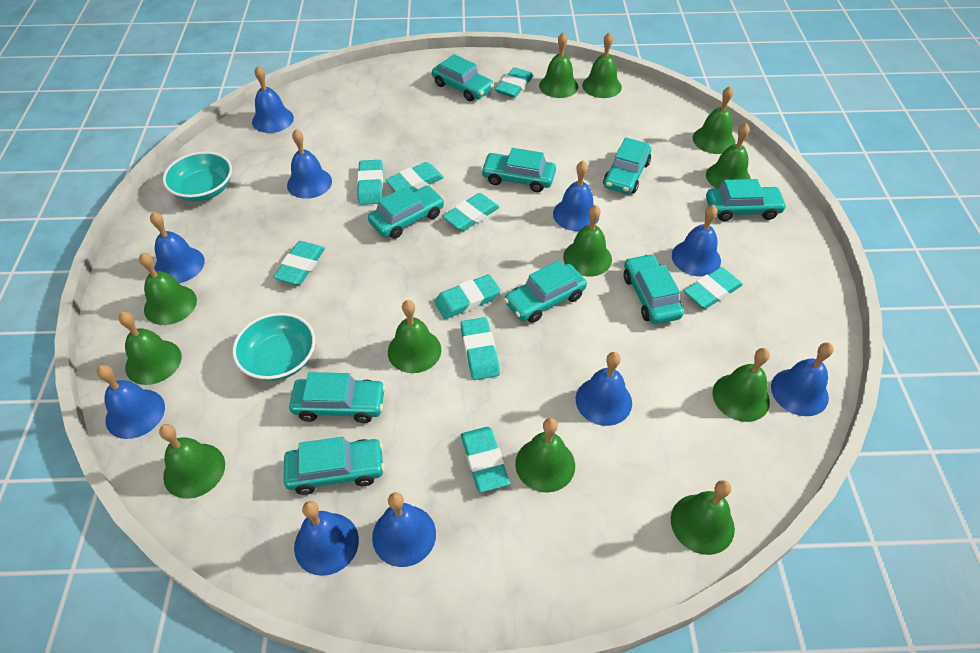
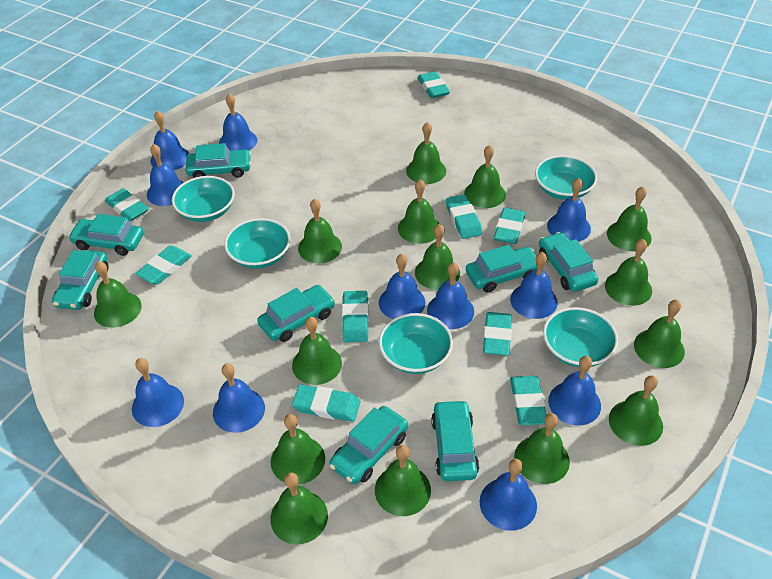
blue bell: [97,365,165,439] [150,212,205,283] [252,66,294,133] [287,129,332,199] [294,501,359,576] [372,492,436,567] [553,161,599,231] [576,352,632,426] [672,205,721,276] [771,342,834,416] = 10 -> [132,358,184,427] [147,144,184,206] [151,110,189,170] [213,363,265,433] [219,94,257,151] [379,254,425,319] [427,262,474,329] [480,459,537,531] [510,252,558,319] [547,178,591,242] [548,356,601,426] = 11
green bell: [118,311,182,385] [139,253,197,325] [159,424,225,499] [388,300,442,373] [515,418,575,493] [539,32,578,98] [563,205,612,277] [582,32,622,98] [671,480,735,555] [693,86,736,154] [706,123,751,188] [712,348,770,422] = 12 -> [94,261,142,328] [270,473,328,544] [271,414,325,485] [292,317,342,385] [298,199,342,263] [375,445,431,516] [398,180,439,244] [406,122,446,184] [415,224,460,290] [464,145,506,208] [514,413,570,484] [605,239,652,306] [607,186,652,251] [609,375,663,446] [634,300,685,368] = 15
turquoise bowl: [163,151,232,201] [232,313,315,381] = 2 -> [172,176,235,222] [224,218,291,269] [379,313,453,374] [535,155,597,200] [543,307,618,367] = 5
turquoise car: [284,437,385,495] [289,372,386,423] [368,185,444,239] [432,54,494,101] [481,148,556,192] [504,260,587,323] [603,137,651,194] [624,254,684,324] [706,179,787,221] = 9 -> [52,250,108,310] [68,214,144,256] [185,143,251,178] [257,285,335,342] [329,406,408,484] [431,400,479,481] [466,245,537,293] [539,232,598,292] = 8

